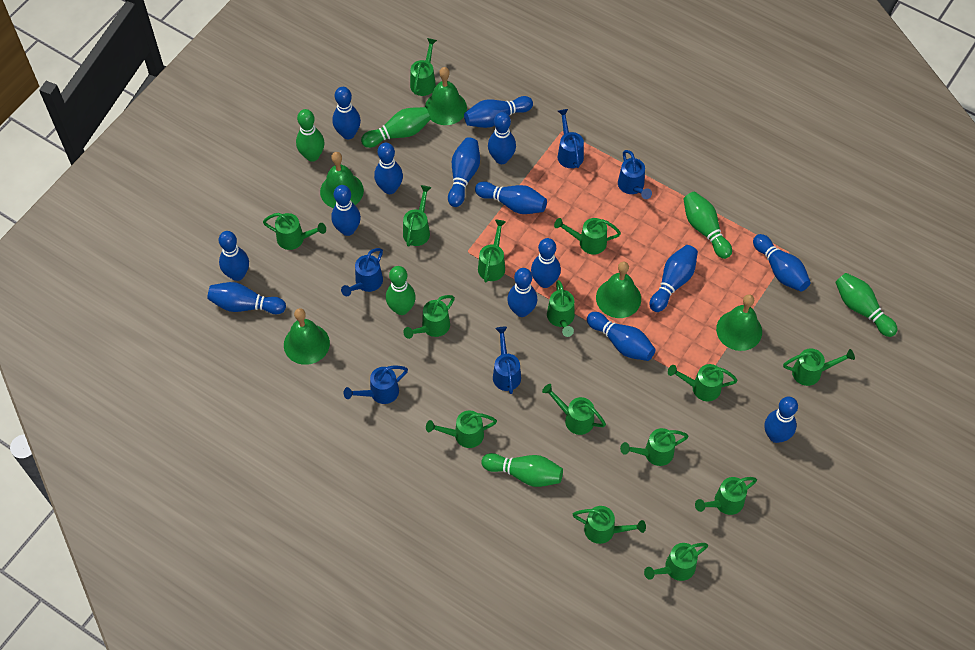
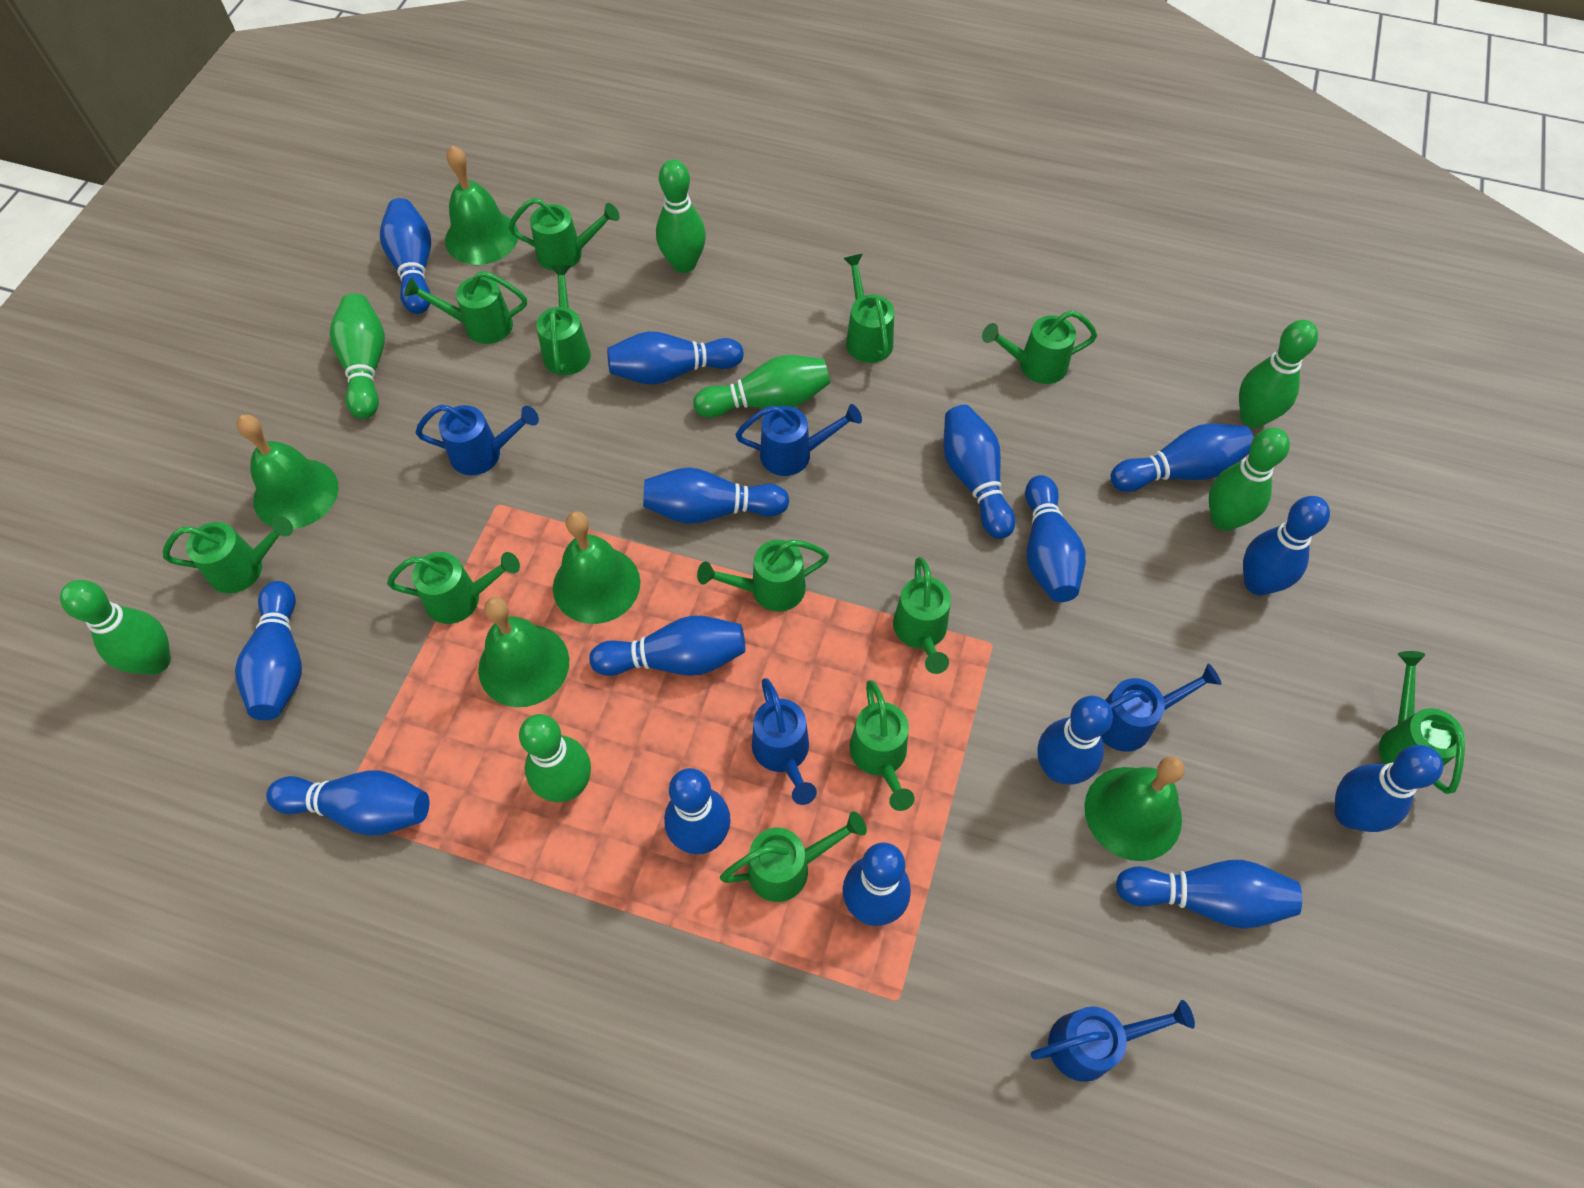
green bowling pin: [296,109,324,162] [361,107,431,148] [386,266,416,315] [482,453,563,487] [683,192,732,259] [835,273,898,337] = 6 -> [60,580,171,675] [330,293,385,419] [519,714,591,802] [656,160,706,273] [693,355,830,418] [1209,428,1290,531] [1239,320,1318,428] = 7
green watering can: [263,213,326,250] [403,185,431,247] [403,295,455,339] [410,38,437,96] [426,410,497,448] [478,220,506,282] [542,384,606,435] [547,280,575,337] [554,218,621,255] [573,506,646,544] [620,428,688,466] [644,543,708,581] [668,364,738,401] [695,477,757,515] [783,348,855,386] = 15 -> [163,516,293,594] [387,552,520,624] [404,271,527,344] [509,198,620,271] [536,265,591,375] [697,540,829,612] [720,811,867,902] [843,254,894,363] [849,680,915,811] [893,557,951,674] [982,310,1097,384] [1379,651,1465,794] = 12

